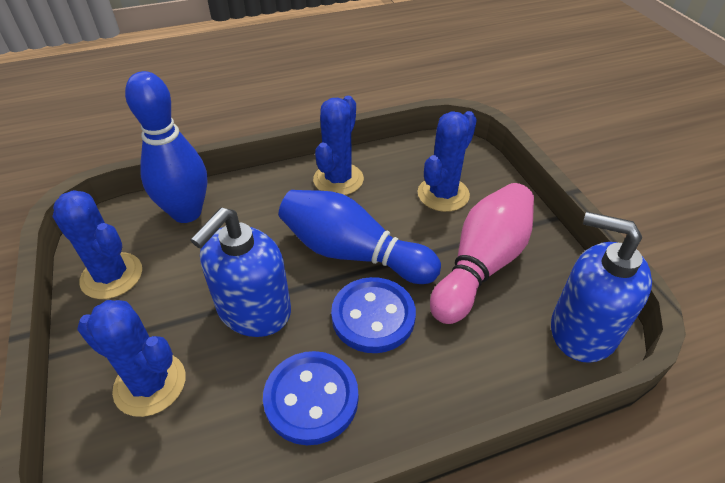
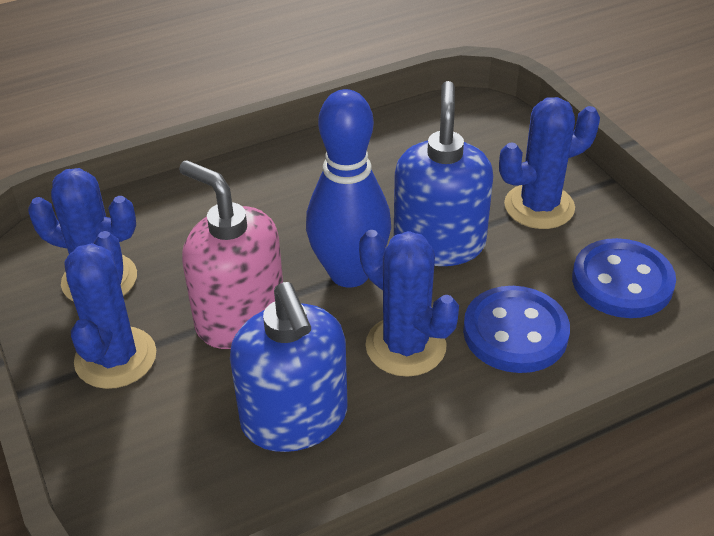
blue bowling pin: [125,71,207,223] [279,190,441,284] = 2 -> [306,89,391,288] = 1
pink bowling pin: [430,183,534,324] = 1 -> none = 0
pink soap dispenser: none = 0 -> [179,160,283,349] = 1

